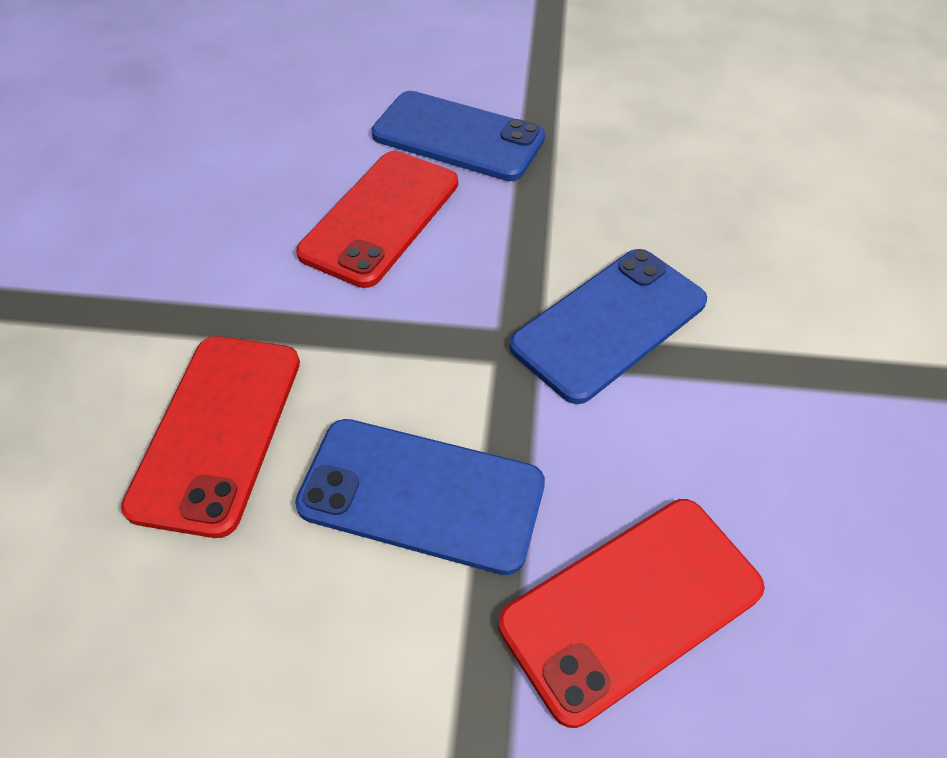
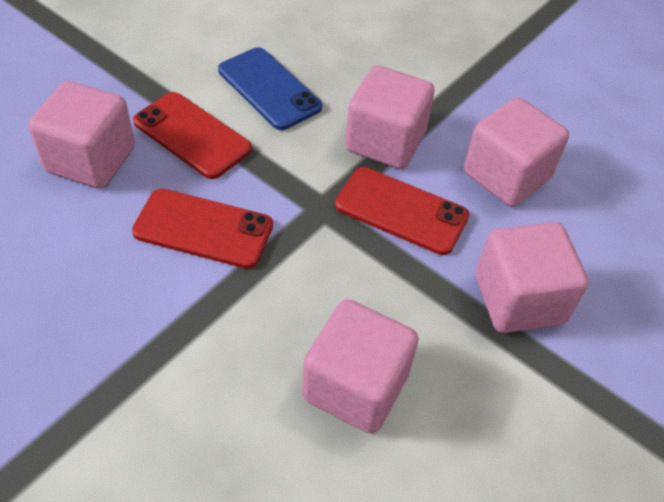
blue phone: [295,419,545,575] [371,91,545,181] [510,249,707,404] = 3 -> [218,47,322,130] = 1
pink cube: none = 0 -> [28,81,135,188] [302,299,418,434] [345,65,434,169] [464,98,569,207] [476,222,588,333] = 5

